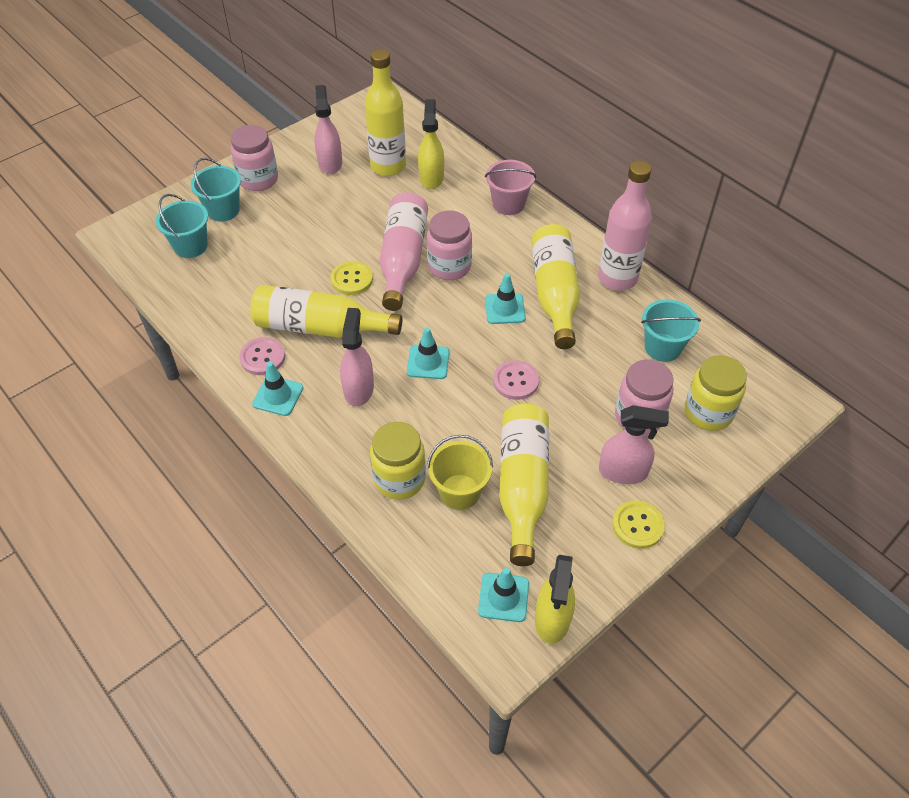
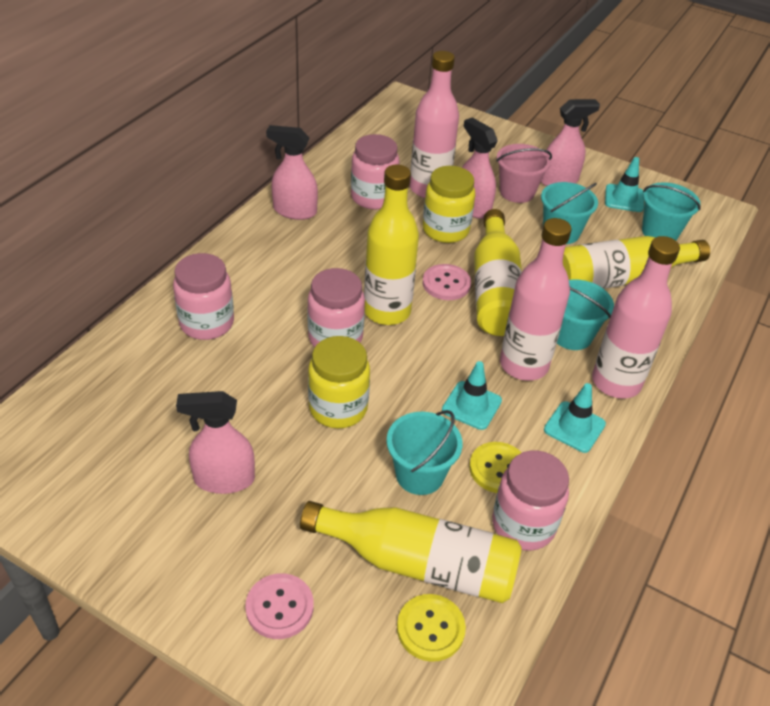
pink bottle: [380,192,428,311] [598,161,652,290] = 2 -> [410,51,459,198] [500,218,572,381] [592,236,680,399] = 3
pink jar: [231,125,278,191] [427,210,472,280] [615,359,673,435] = 3 -> [173,253,234,340] [307,268,365,347] [351,134,399,210] [492,450,569,551] = 4
pink spray bottle: [314,85,342,174] [340,308,374,407] [599,405,669,484] = 3 -> [176,391,255,494] [266,125,318,220] [462,117,498,219] [541,99,600,186] = 4
turquoise bucket: [156,194,208,258] [191,158,241,222] [641,299,701,362] = 3 -> [387,410,463,495] [541,182,598,244] [557,280,614,350] [642,182,700,240] = 4
turquoise traffic cone: [252,362,303,416] [407,327,450,379] [478,568,529,622] [485,273,526,324] = 4 -> [442,361,502,430] [544,383,606,453] [605,157,644,212] = 3
yellow bucket: [427,435,493,510] = 1 -> none = 0
yellow spray bottle: [418,99,444,189] [535,555,575,644] = 2 -> none = 0

